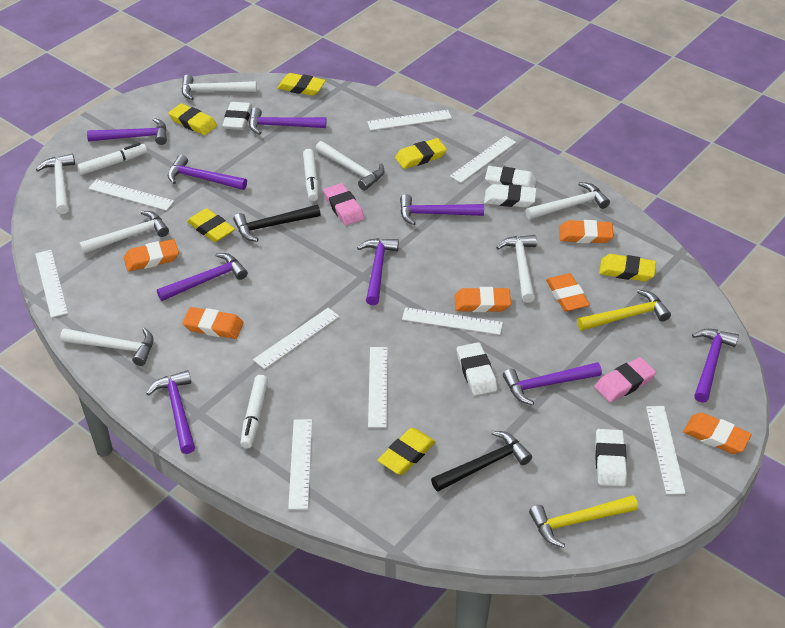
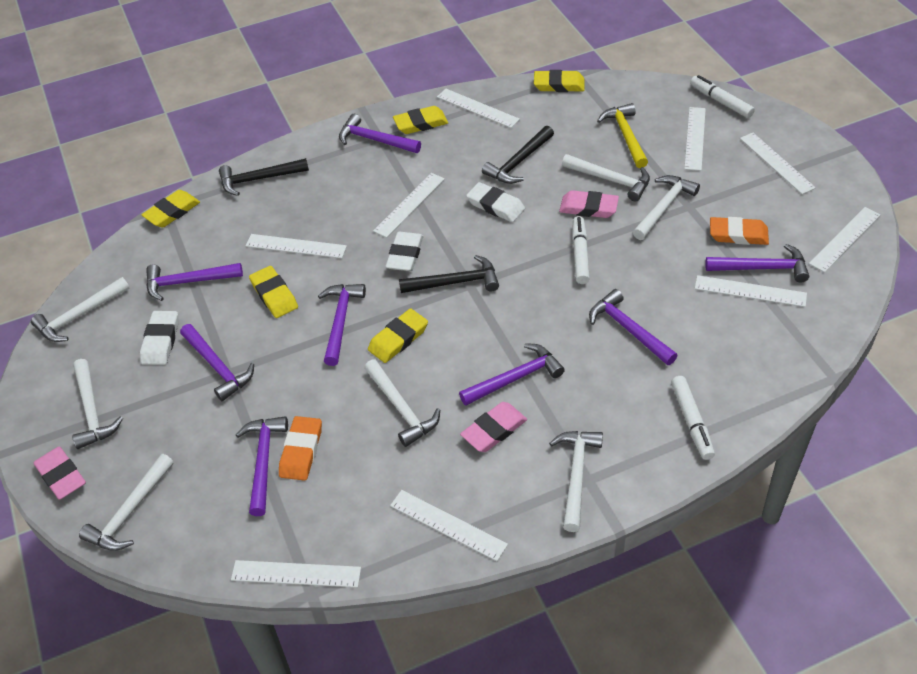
black hammer: [233,205,321,242] [431,431,532,491] = 2 -> [219,158,309,196] [399,255,499,293] [482,126,554,184] = 3
orange eraser: [124,239,179,272] [182,307,244,339] [454,287,511,312] [546,273,590,312] [559,220,614,243] [683,413,752,454] = 6 -> [279,416,322,481] [710,217,769,245] = 2
pink eraser: [323,183,364,225] [595,357,656,403] = 2 -> [34,447,86,500] [460,402,527,452] [559,190,619,218] = 3
purple hammer: [87,118,167,145] [146,370,195,454] [157,253,248,301] [168,154,247,190] [249,107,326,135] [357,238,399,305] [400,194,484,225] [503,362,602,405] [692,329,739,403] = 9 -> [146,263,243,301] [180,324,254,401] [236,416,288,516] [318,284,366,366] [339,114,421,153] [459,343,565,406] [589,289,678,365] [705,244,809,282] = 8
white eraser: [222,102,252,130] [457,342,497,396] [484,184,536,207] [485,166,537,188] [595,429,627,486] = 5 -> [140,311,179,365] [386,232,424,271] [466,182,525,222] = 3
yellow eraser: [168,103,217,135] [187,208,235,242] [277,73,326,96] [378,428,436,475] [395,138,447,169] [599,254,656,281] = 6 -> [141,190,200,228] [249,266,298,318] [368,308,428,363] [393,106,448,134] [534,70,585,92] = 5
yellow hammer: [529,495,638,548] [577,289,671,331] = 2 -> [597,103,648,168] = 1

